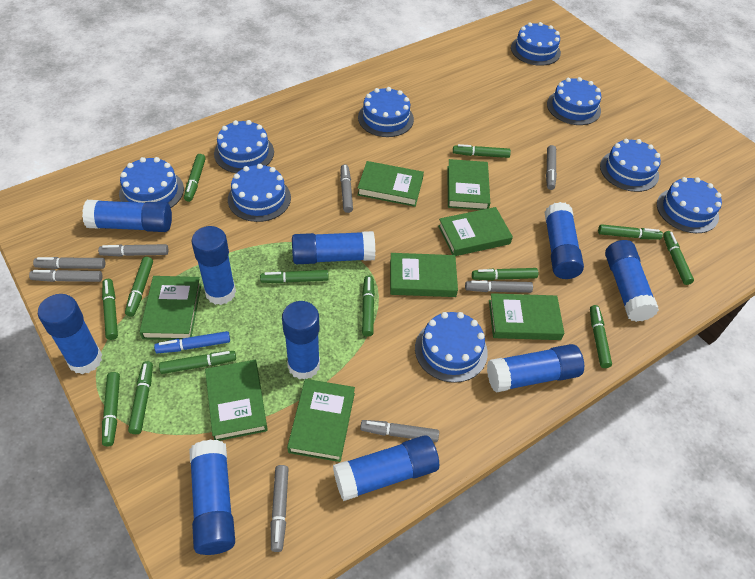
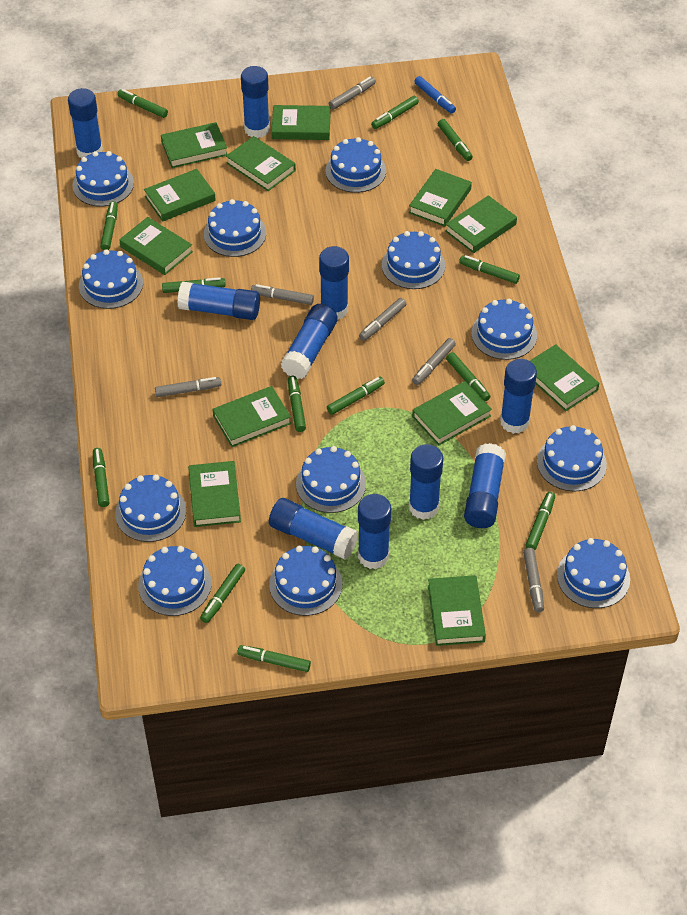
blue cake: [119,157,184,208] [214,120,274,173] [228,164,291,222] [358,87,414,137] [415,312,488,383] [511,22,561,66] [547,77,601,125] [600,139,661,192] [657,177,722,233] = 9 -> [73,151,134,207] [79,249,143,309] [115,474,186,542] [138,546,212,616] [204,199,266,257] [269,546,342,616] [296,446,366,513] [326,137,386,193] [382,231,445,289] [471,299,537,360] [537,425,607,492] [557,538,630,608] = 12
green book: [139,276,201,340] [205,360,268,441] [287,379,355,462] [357,161,424,207] [390,253,458,297] [438,207,513,256] [447,159,490,210] [489,293,564,340] = 8 -> [119,217,193,275] [144,169,216,222] [161,122,228,168] [188,461,241,527] [213,386,291,447] [226,136,296,191] [271,105,331,140] [409,169,472,227] [412,381,492,446] [428,575,486,646] [445,195,517,253] [530,344,599,411] = 12
grey marker: [29,269,102,282] [33,257,105,269] [98,244,168,257] [271,465,289,552] [340,164,353,213] [360,420,439,442] [465,280,533,293] [546,145,557,190] = 8 -> [155,377,221,397] [251,284,314,305] [329,77,376,110] [359,298,406,341] [412,338,456,385] [523,548,544,612] = 6

